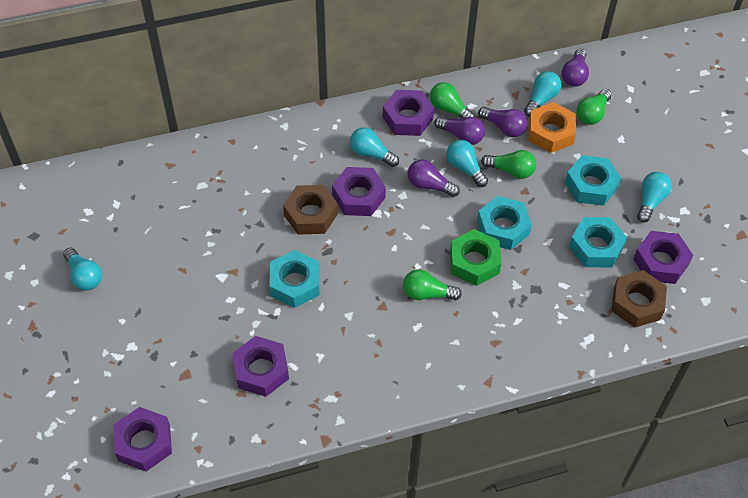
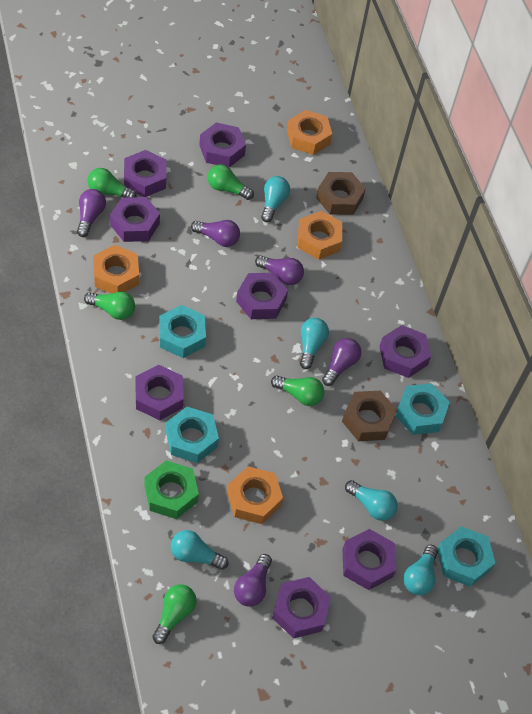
green light bulb: [403,269,462,300] [430,82,475,118] [481,150,536,179] [576,89,612,125] = 4 -> [84,292,135,320] [87,168,137,197] [152,584,196,644] [207,164,254,200] [271,375,324,406] = 5
orange nut: [529,102,576,153] = 1 -> [93,245,139,294] [227,466,283,524] [287,110,332,155] [298,211,342,260] = 4
purple light bulb: [408,159,460,197] [434,116,485,145] [478,106,527,137] [561,49,589,87] = 4 -> [77,189,106,237] [191,220,240,247] [234,554,272,607] [255,255,304,285] [322,338,361,386] = 5
purple nut: [113,407,172,472] [232,336,289,397] [332,167,386,216] [383,90,434,136] [633,231,693,284] = 5 -> [110,197,160,242] [124,150,166,197] [136,365,184,420] [199,122,246,167] [236,273,288,319] [272,577,331,639] [343,529,396,590] [379,325,431,378] = 8

